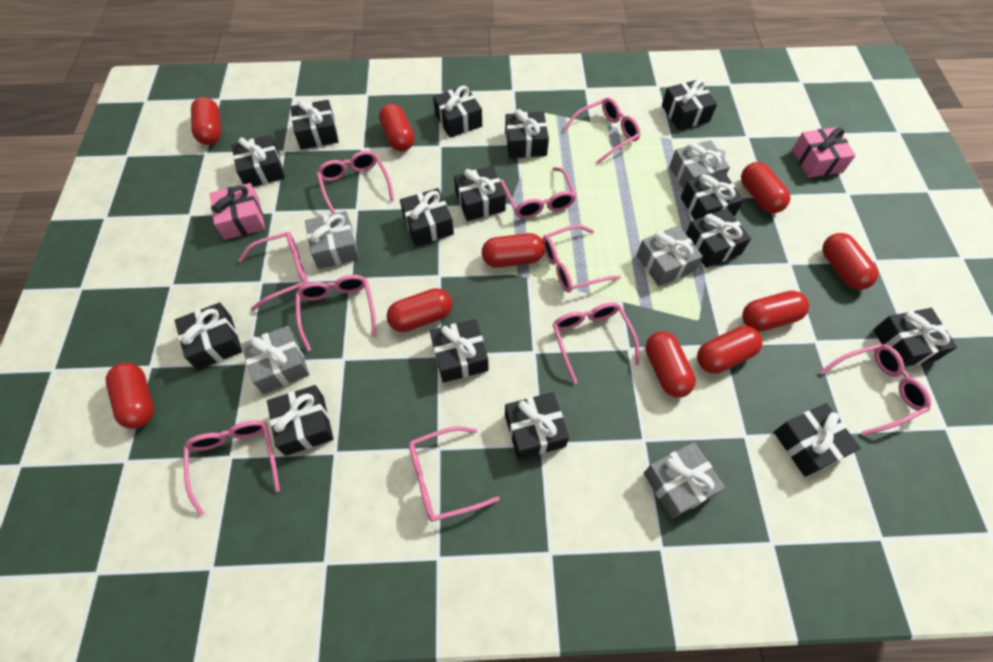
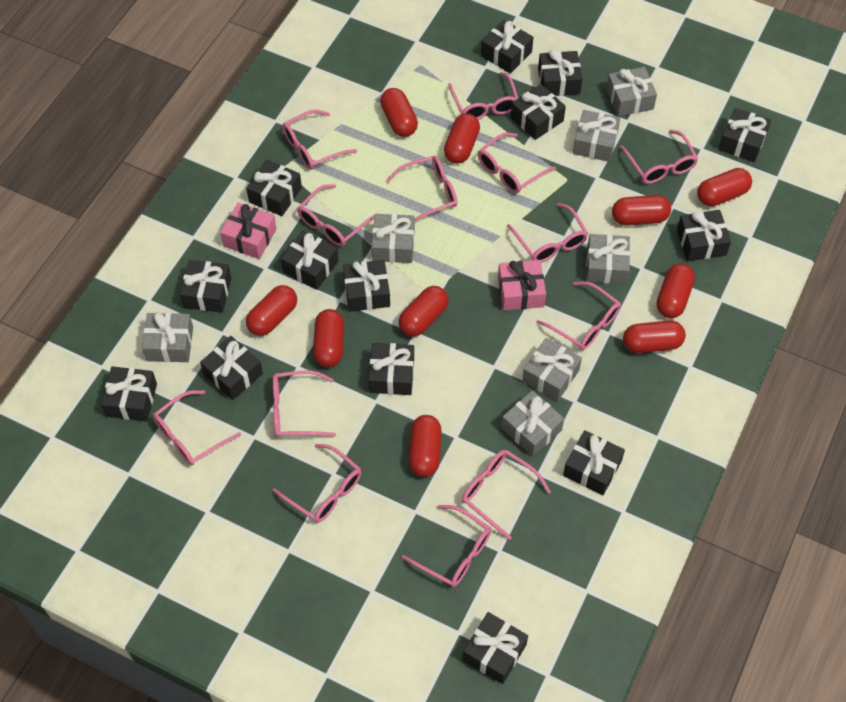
black gift: [174,303,243,370] [231,135,285,187] [267,385,334,456] [290,100,339,149] [400,188,454,246] [430,319,489,383] [433,85,482,138] [454,166,506,221] [505,109,549,158] [505,392,569,460] [662,79,717,130] [681,171,744,220] [686,208,751,268] [774,403,861,477] [873,308,957,367] = 15 -> [101,366,157,421] [180,260,231,313] [200,336,263,400] [246,160,302,216] [281,230,338,290] [343,260,390,312] [369,343,414,395] [463,612,528,684] [481,20,533,74] [511,84,566,140] [538,50,582,96] [563,430,625,495] [677,210,731,261] [718,108,771,162] = 14
grey gift: [241,326,309,394] [305,211,359,269] [637,225,703,286] [644,442,725,519] [669,140,730,189] = 5 -> [142,312,193,362] [372,214,415,263] [501,390,564,457] [522,338,582,401] [573,110,620,162] [586,234,630,284] [606,67,657,117] = 7
pink glasses: [184,420,280,516] [238,232,308,311] [296,275,377,351] [316,150,394,214] [409,426,500,522] [500,167,576,219] [542,225,621,293] [552,302,640,384] [563,98,640,165] [820,343,931,436] = 10 -> [153,390,241,466] [273,371,336,437] [273,444,362,523] [282,110,357,170] [297,184,374,246] [386,156,457,222] [402,505,491,587] [448,72,518,120] [462,450,551,540] [478,132,556,193] [507,203,588,263] [537,281,621,350] [619,130,698,184] = 13

